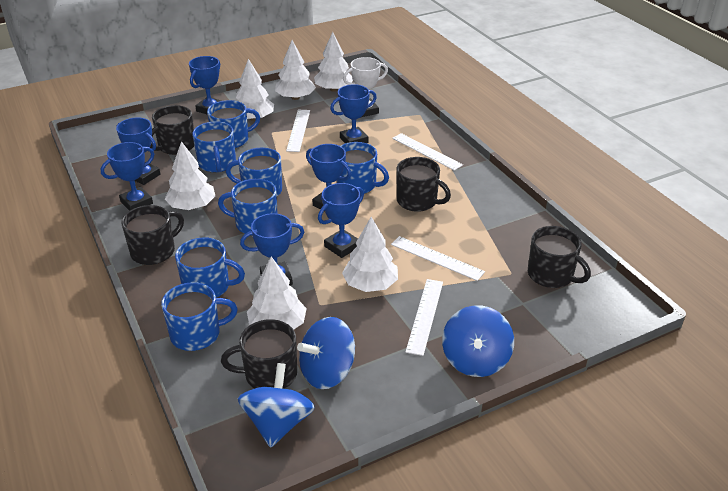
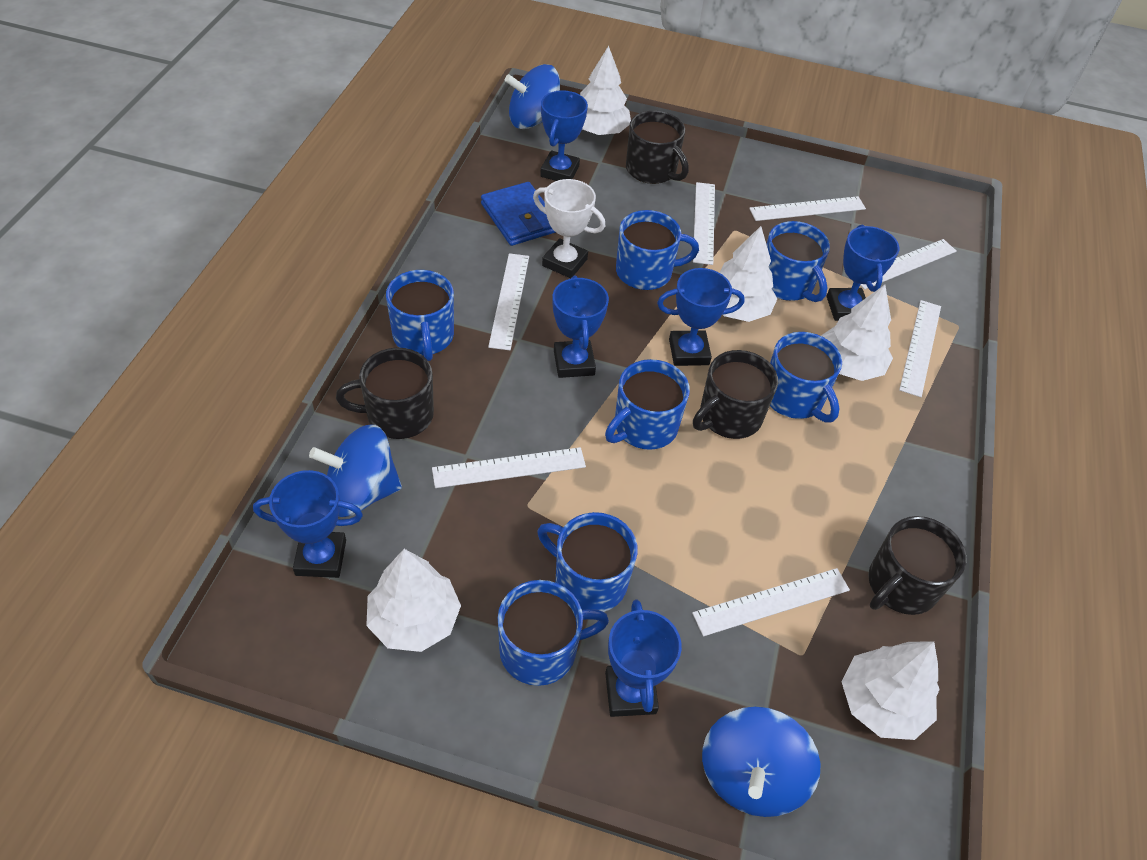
black mug: [121,205,184,265] [150,105,194,155] [221,319,297,389] [397,157,451,212] [528,226,591,288] = 5 -> [336,348,434,439] [626,111,689,184] [693,350,778,439] [868,516,967,615] = 4
blue trophy: [101,142,154,211] [116,117,160,185] [189,56,222,114] [240,213,304,285] [306,144,351,211] [318,183,364,258] [330,84,377,143] = 7 -> [253,470,363,578] [540,90,588,181] [553,275,609,378] [605,599,682,717] [657,268,745,366] [827,225,900,321] = 6
blue wallet: none = 0 -> [481,182,556,246] = 1
white ruler: [286,110,310,152] [391,236,485,281] [392,133,463,171] [405,279,443,356] = 4 -> [432,447,586,488] [488,253,529,350] [692,568,850,636] [693,182,715,265] [749,196,866,221] [860,239,957,290] [899,300,941,397] = 7
white tree: [165,141,215,210] [236,59,274,121] [247,256,307,330] [275,40,316,100] [314,32,353,92] [342,217,398,292] = 6 -> [366,549,461,652] [580,46,631,135] [719,226,777,322] [821,285,893,381] [842,641,940,740] = 5

